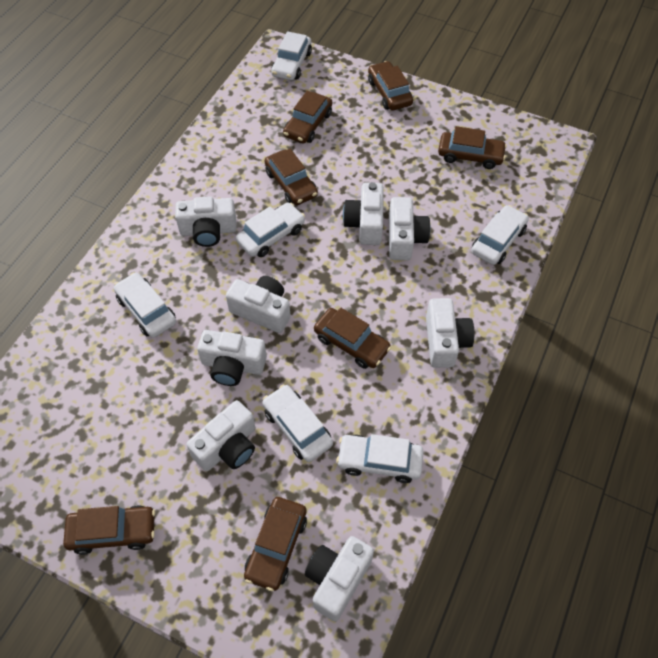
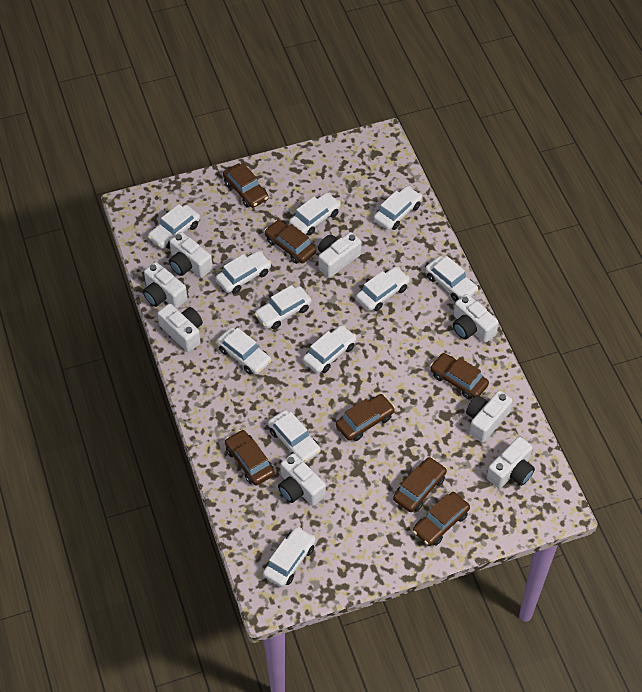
white car: [114,272,176,338] [236,202,305,257] [262,385,333,462] [271,31,312,80] [336,434,424,483] [471,205,529,265] = 6 -> [148,204,200,249] [216,251,271,294] [217,327,271,375] [255,285,312,329] [263,527,316,587] [268,410,320,463] [289,192,341,236] [303,325,357,373] [356,267,410,311] [374,186,422,230] [425,256,478,302] = 11

